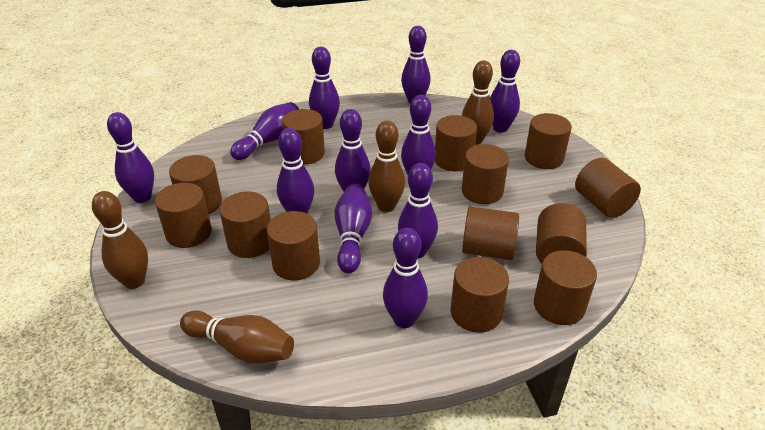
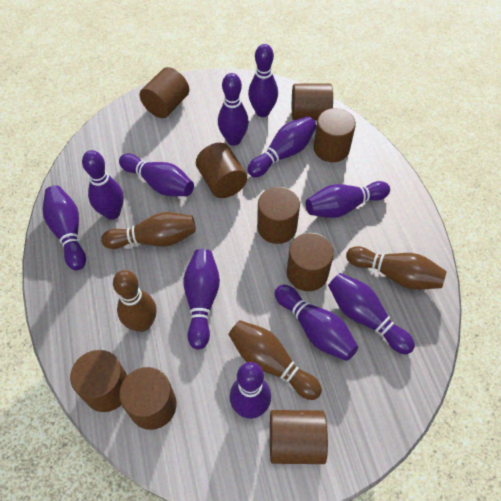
brown cylinder: [155,183,212,248] [169,155,222,214] [220,191,271,258] [267,211,320,280] [282,109,325,164] [435,115,477,171] [451,257,509,333] [462,144,509,204] [462,207,519,260] [525,113,572,169] [534,250,597,325] [536,203,587,263] [575,158,641,218] = 13 -> [70,350,127,412] [119,367,177,430] [140,67,189,118] [196,143,247,198] [257,187,300,244] [270,410,328,464] [287,233,334,291] [292,83,333,120] [314,108,356,162] = 9

